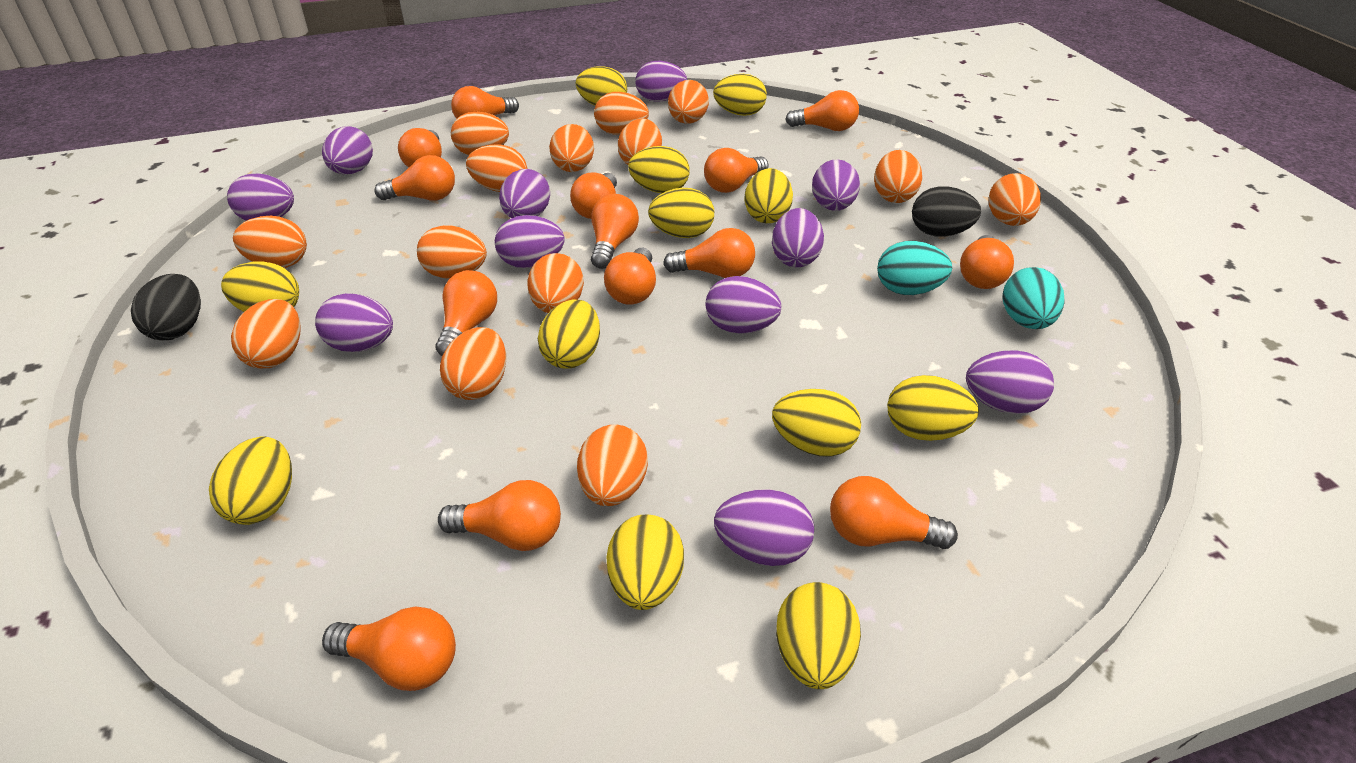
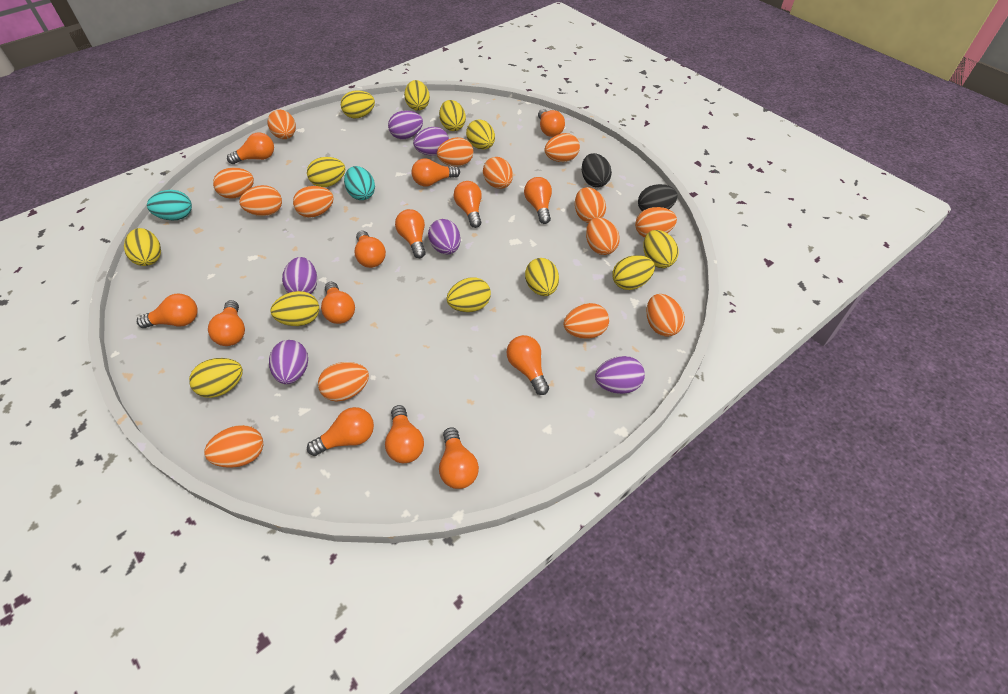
purple egg: [227,173,294,221] [315,293,393,352] [322,126,373,174] [495,215,564,268] [499,169,550,218] [635,61,687,102] [706,276,781,333] [714,489,814,566] [772,208,824,267] [812,159,860,211] [966,350,1054,414] = 11 -> [269,340,308,384] [282,257,317,294] [388,110,423,139] [413,127,449,156] [428,219,461,254] [595,356,645,394] = 6

